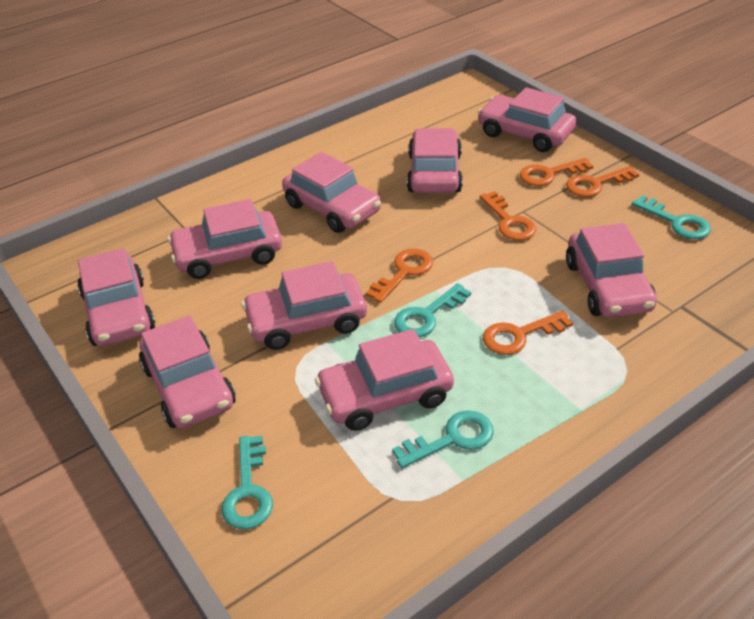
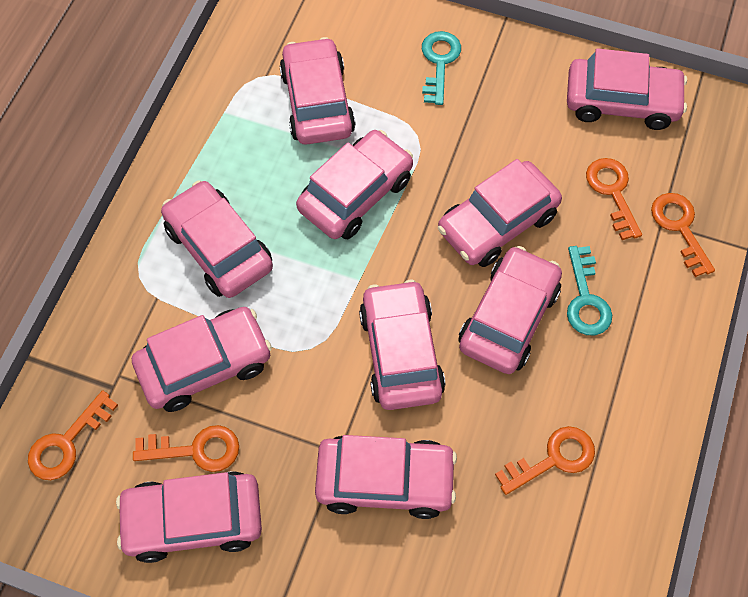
pink car: [77,248,156,346] [139,315,236,428] [168,199,282,279] [242,261,367,350] [282,152,381,233] [315,329,454,431] [407,128,463,193] [478,87,576,152] [566,223,657,317] = 9 -> [116,471,262,563] [132,307,272,412] [161,180,273,298] [279,37,356,145] [296,130,413,239] [315,435,457,519] [359,280,445,410] [438,159,562,267] [458,246,562,374] [567,48,687,130] = 10
turquoise key: [222,436,273,529] [392,410,494,468] [394,283,471,337] [632,195,711,239] = 4 -> [422,31,461,105] [567,246,612,335] = 2

